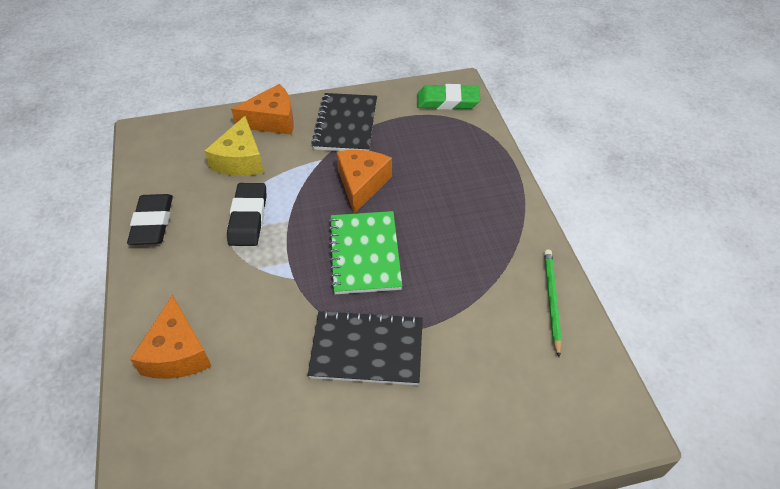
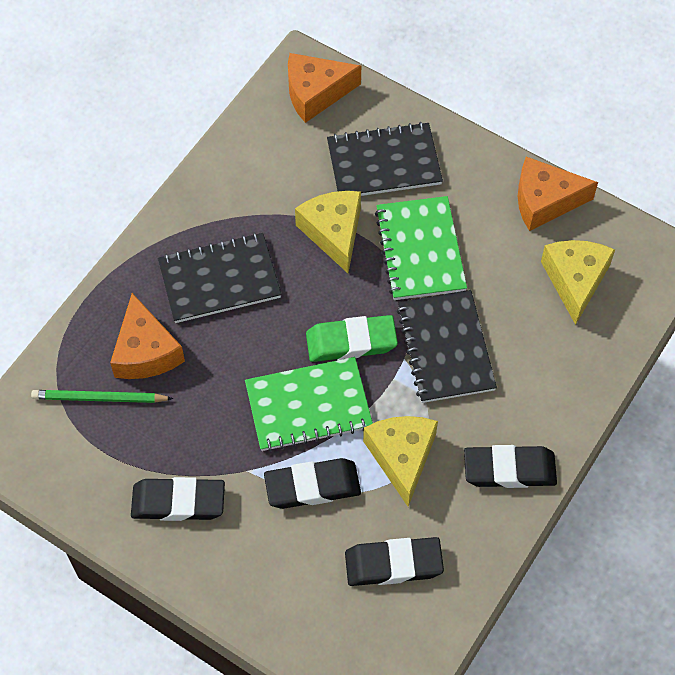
black eraser: [127,194,173,245] [227,183,267,246] = 2 -> [131,477,225,521] [264,458,361,509] [345,537,444,586] [464,445,557,488] = 4
black notebook: [308,310,423,385] [311,93,377,151] = 2 -> [158,233,282,323] [327,122,443,196] [397,290,497,403] = 3
green notebook: [329,211,402,294] = 1 -> [245,357,373,452] [375,196,467,300] = 2
yellow cheese: [205,116,264,176] = 1 -> [295,191,361,273] [363,416,438,507] [541,240,615,325] = 3

